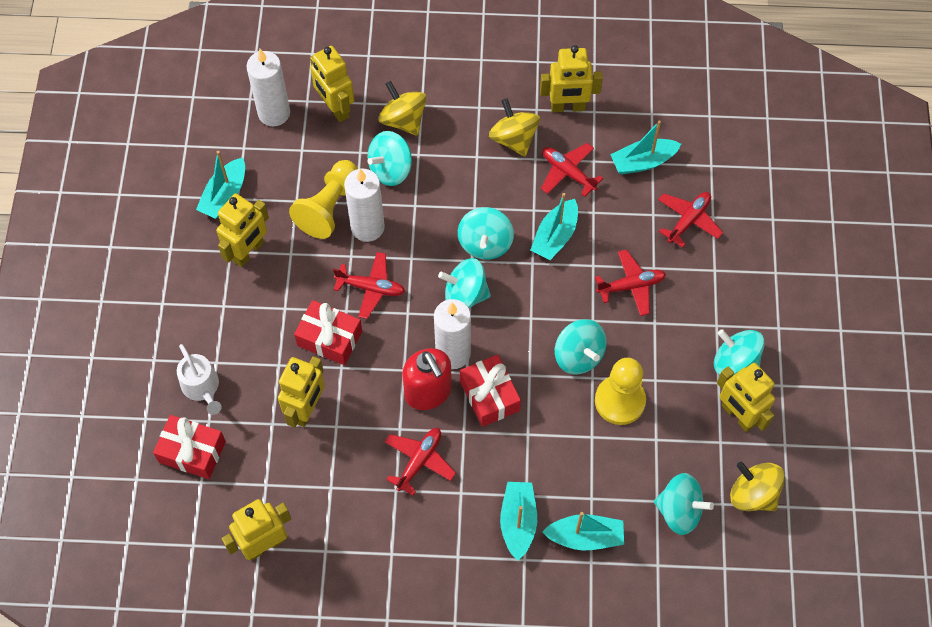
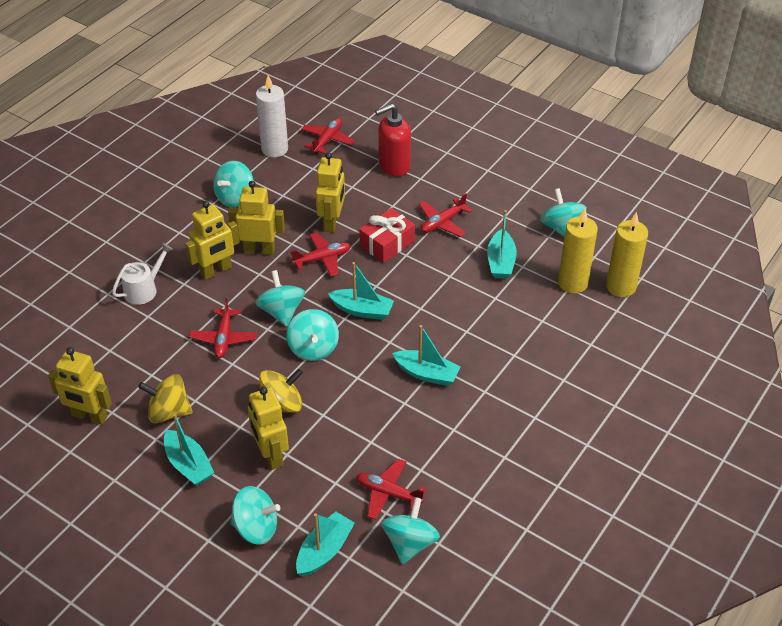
red gift: [153,415,226,479] [294,300,362,365] [460,354,521,427] = 3 -> [359,208,415,263] = 1
white candle: [247,49,290,126] [344,169,385,242] [434,299,471,369] = 3 -> [256,75,288,157] = 1
yellow candle: none = 0 -> [558,209,598,293] [606,212,648,297] = 2
yellow pawn: [289,160,358,239] [595,358,646,425] = 2 -> none = 0
yellow robot: [216,193,269,267] [221,499,291,561] [278,356,325,428] [310,46,354,122] [540,45,603,112] [717,363,775,432] = 6 -> [48,347,112,425] [185,201,240,280] [228,181,285,255] [248,387,289,470] [315,152,345,233] = 5
yellow spinning top: [378,81,427,136] [489,98,540,156] [730,462,785,511] = 3 -> [138,374,193,424] [259,369,303,413] = 2

